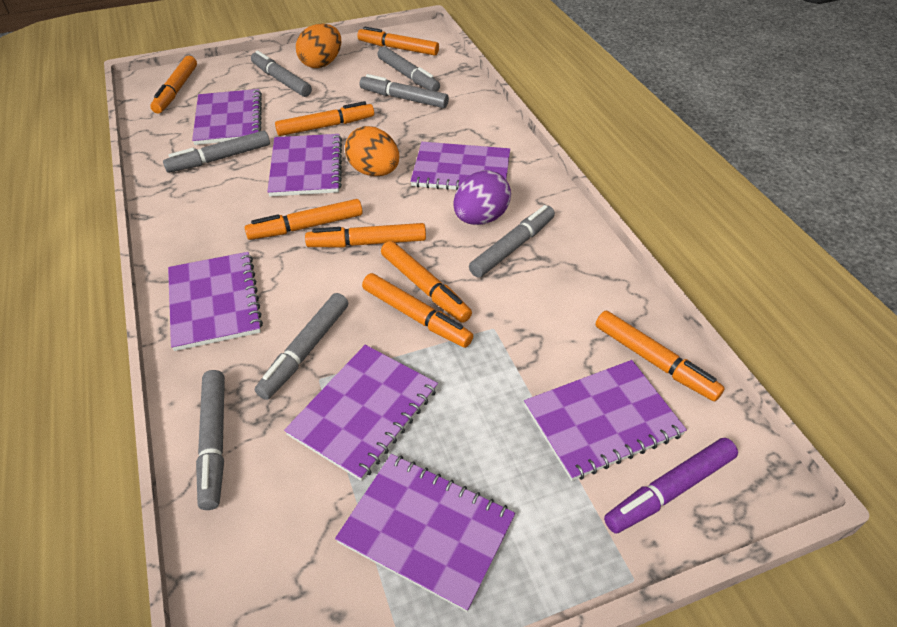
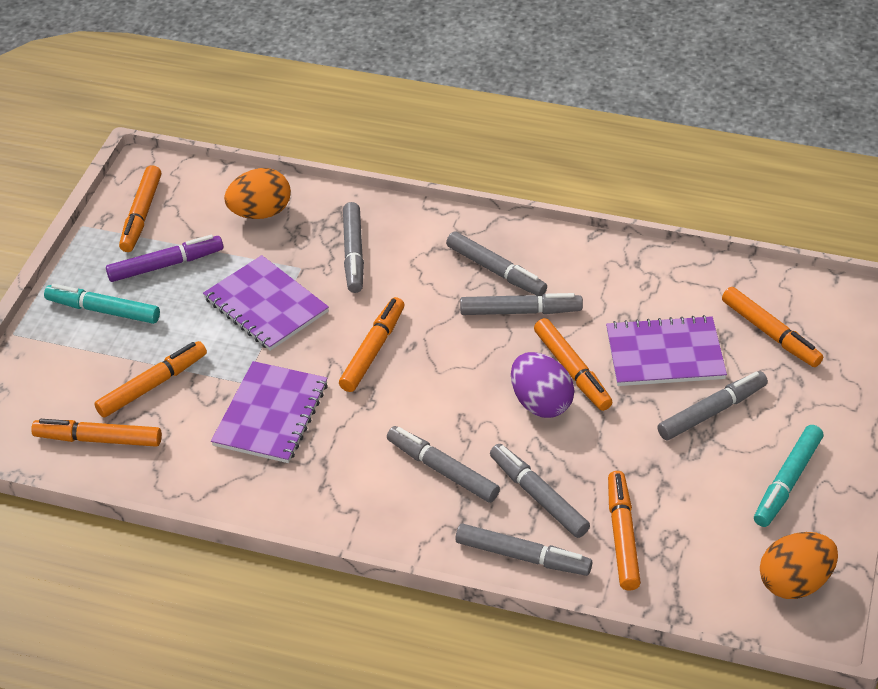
orange marker: [150,56,197,113] [245,199,363,240] [275,101,374,136] [305,223,426,247] [357,27,439,56] [362,273,473,348] [381,241,472,323] [595,311,725,402] = 8 -> [31,419,162,447] [94,341,207,418] [119,165,161,252] [339,297,404,392] [534,318,613,411] [608,471,641,591] [722,287,823,367] = 7
purple notebook: [168,252,263,351] [192,89,262,145] [267,134,342,197] [284,345,438,481] [335,454,516,612] [410,142,510,190] [524,360,687,481] = 7 -> [203,255,329,351] [211,361,328,463] [606,315,727,386] = 3
turquoise marker: none = 0 -> [44,284,160,324] [754,425,823,527] = 2

